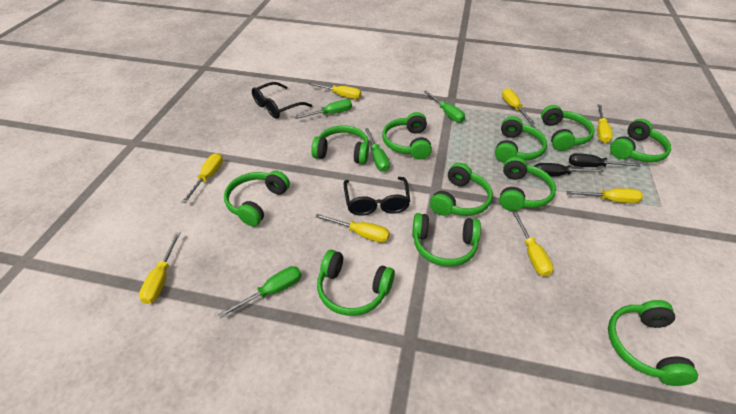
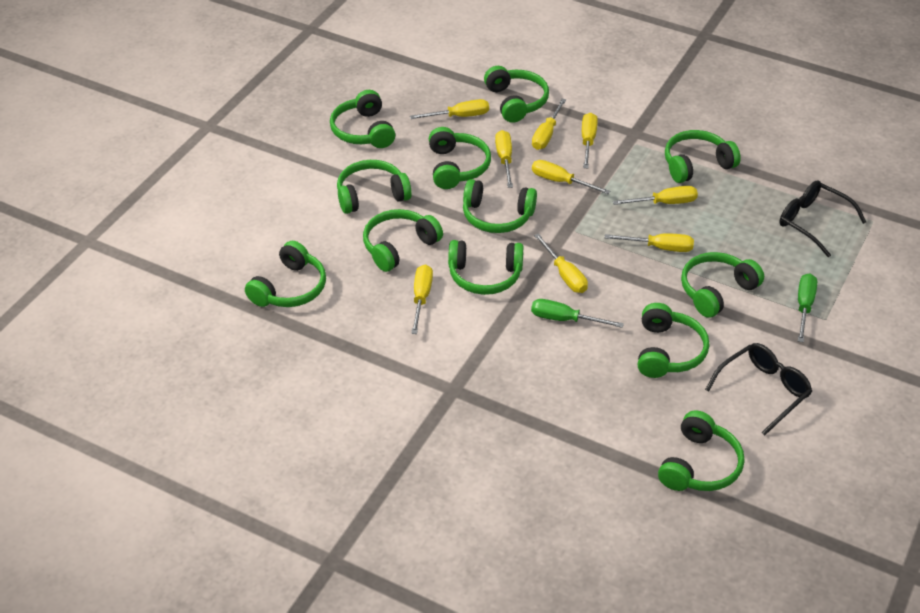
black screwdriver: [535,163,604,177] [569,153,640,167] = 2 -> none = 0
green headphones: [224,170,290,226] [311,125,369,164] [317,250,395,316] [382,112,432,160] [412,213,481,266] [430,163,493,216] [495,116,547,163] [499,157,556,211] [541,105,595,151] [608,300,698,386] [610,119,671,162] = 11 -> [245,241,326,307] [330,90,395,148] [337,160,412,214] [363,209,443,272] [429,127,491,189] [448,240,524,295] [463,179,537,233] [484,66,549,123] [638,303,709,378] [658,410,744,491] [665,130,741,183] [681,252,764,318] = 12
green screwdriver: [218,266,302,318] [294,99,352,119] [365,128,390,172] [424,91,465,123] = 4 -> [531,299,624,328] [798,273,817,342] = 2
yellow screwdriver: [139,232,181,304] [182,153,223,203] [308,82,361,99] [315,214,390,243] [502,88,535,124] [513,212,553,277] [566,188,643,203] [597,105,613,143] = 8 -> [410,99,489,119] [411,264,433,334] [495,130,513,188] [532,98,566,150] [532,160,610,194] [534,233,588,293] [582,113,598,168] [605,233,694,252] [613,186,698,205] = 9

